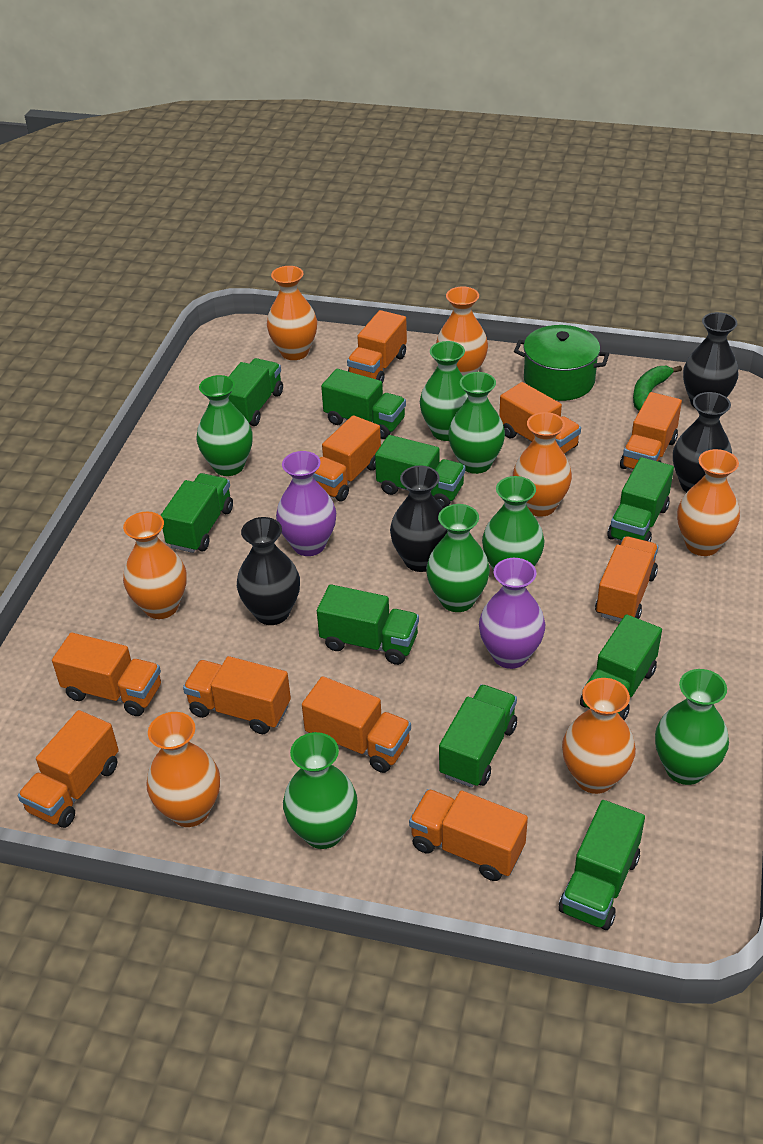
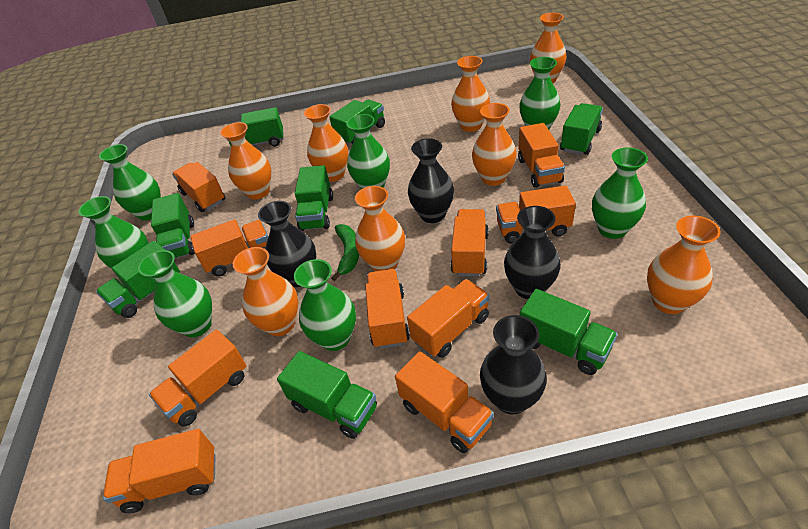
green pot: [514,325,609,401] = 1 -> none = 0
green truck: [160,473,233,553] [229,358,283,426] [317,584,419,665] [321,369,406,439] [375,435,465,508] [439,684,517,788] [559,800,645,930] [580,614,662,720] [608,457,674,542] = 9 -> [96,241,180,318] [151,193,195,259] [227,107,284,147] [277,351,377,439] [295,165,333,231] [329,99,385,145] [520,289,618,375] [560,103,603,155] = 8
orange vase: [123,512,187,619] [146,712,220,827] [267,266,317,360] [436,287,488,376] [513,412,572,517] [562,678,636,794] [677,449,740,556] = 7 -> [220,122,271,200] [233,247,298,336] [304,104,348,182] [355,186,405,271] [451,56,490,132] [472,103,516,186] [530,13,567,83] [647,216,720,314] = 8
purple vase: [276,451,336,556] [479,558,545,669] = 2 -> none = 0

